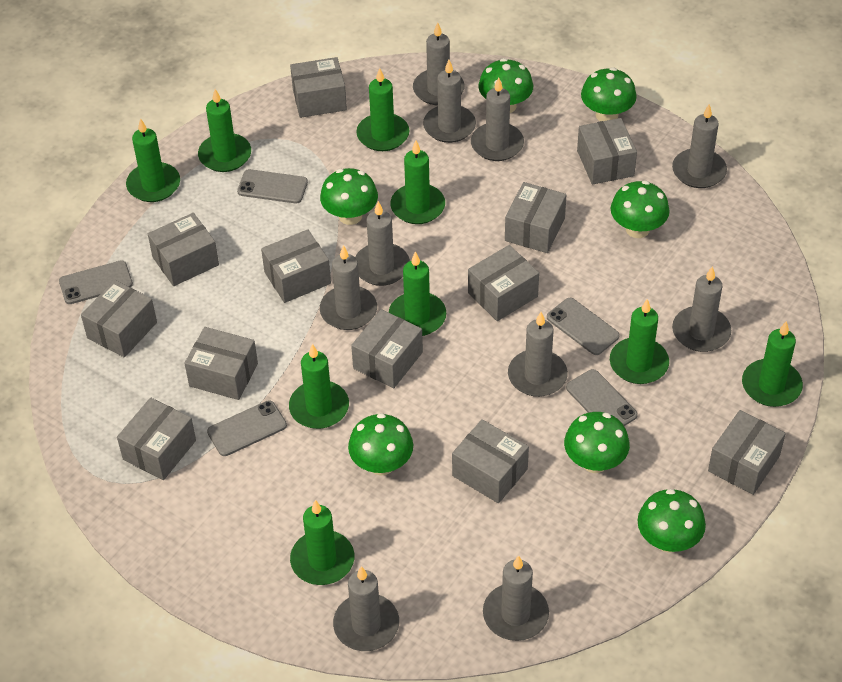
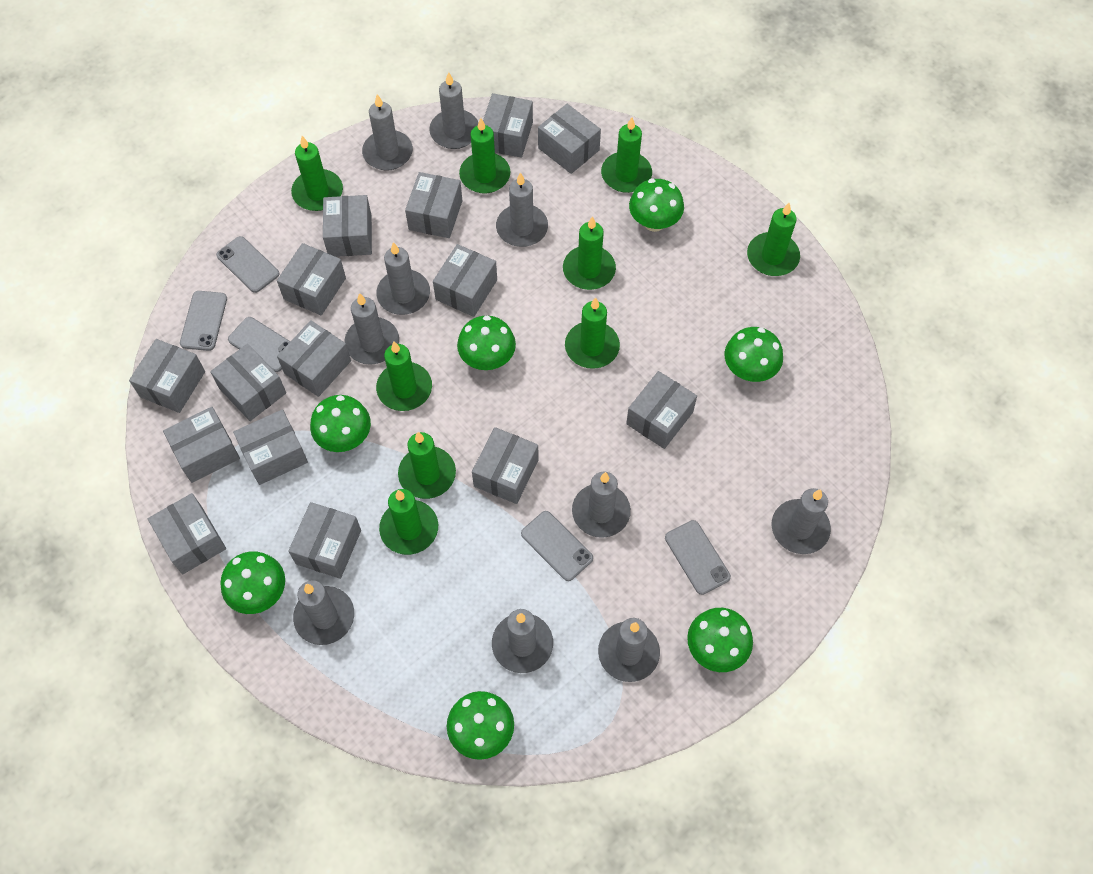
grey box: [81,280,157,357] [117,398,196,480] [148,213,219,286] [184,327,258,400] [261,229,331,303] [290,57,347,118] [351,309,423,388] [452,419,529,503] [468,245,539,321] [505,182,567,253] [577,118,637,185] [708,410,786,495] = 12 -> [129,339,205,413] [148,493,226,574] [163,407,240,483] [210,344,286,421] [233,409,308,485] [277,243,346,315] [277,320,351,397] [288,502,361,579] [323,195,372,257] [405,172,462,238] [433,244,497,317] [472,427,539,504] [483,93,533,158] [538,104,601,174] [626,371,697,449] = 15

